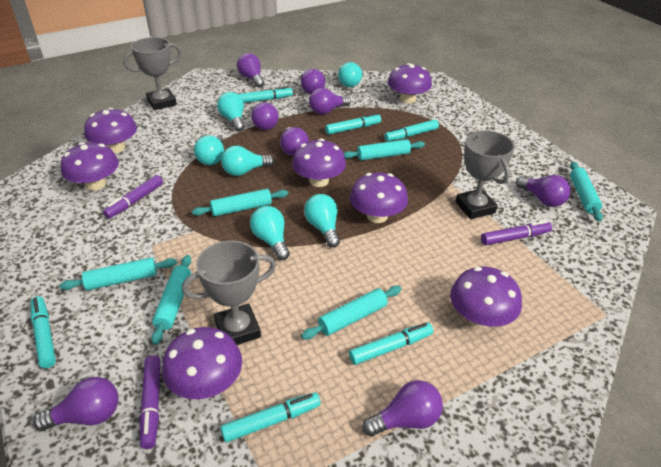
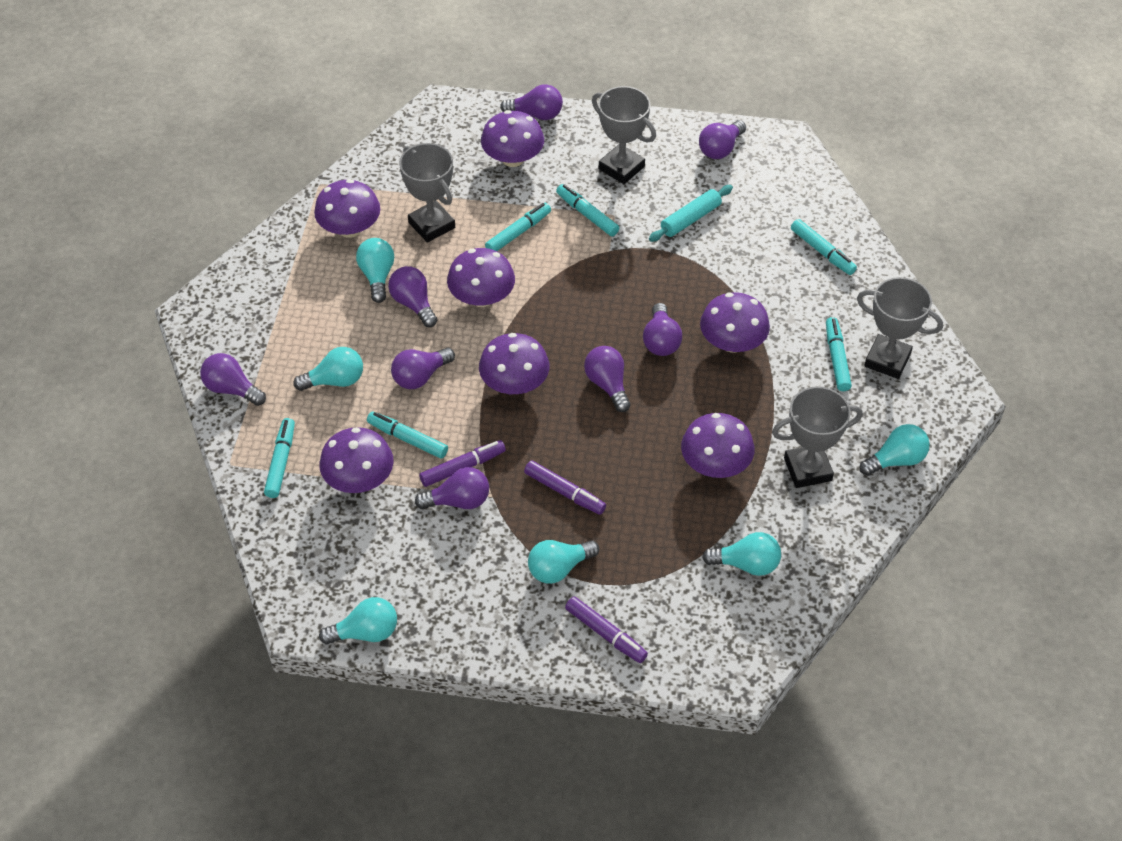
grey trophy: [123,37,182,110] [182,241,276,345] [455,131,515,219] = 3 -> [399,143,455,243] [592,86,656,184] [772,386,863,488] [857,277,943,379] = 4
turquoise rolling pin: [60,257,177,291] [151,255,191,345] [192,189,288,216] [301,286,401,340] [344,139,425,161] [570,162,603,222] = 6 -> [649,185,733,242] = 1

